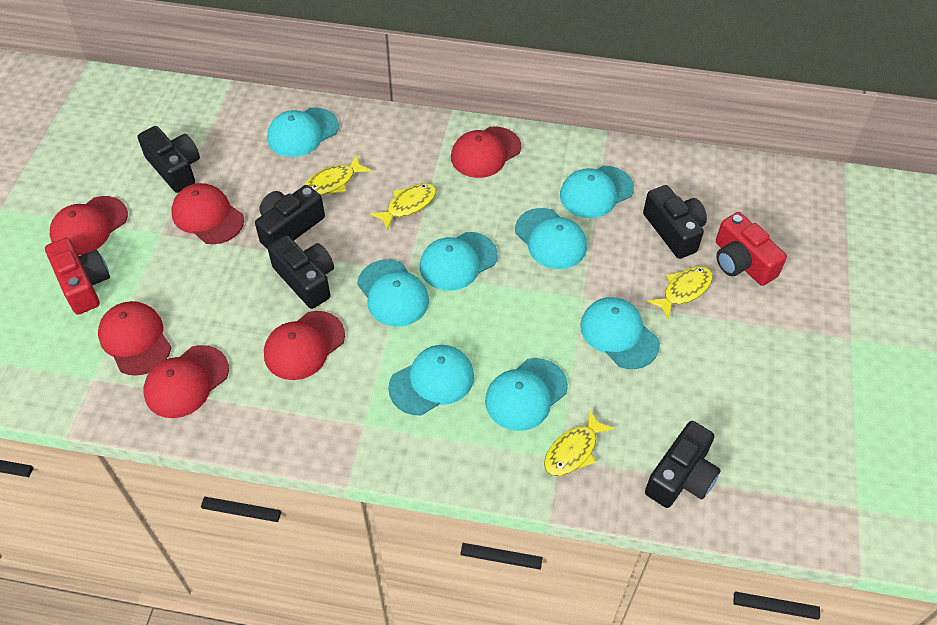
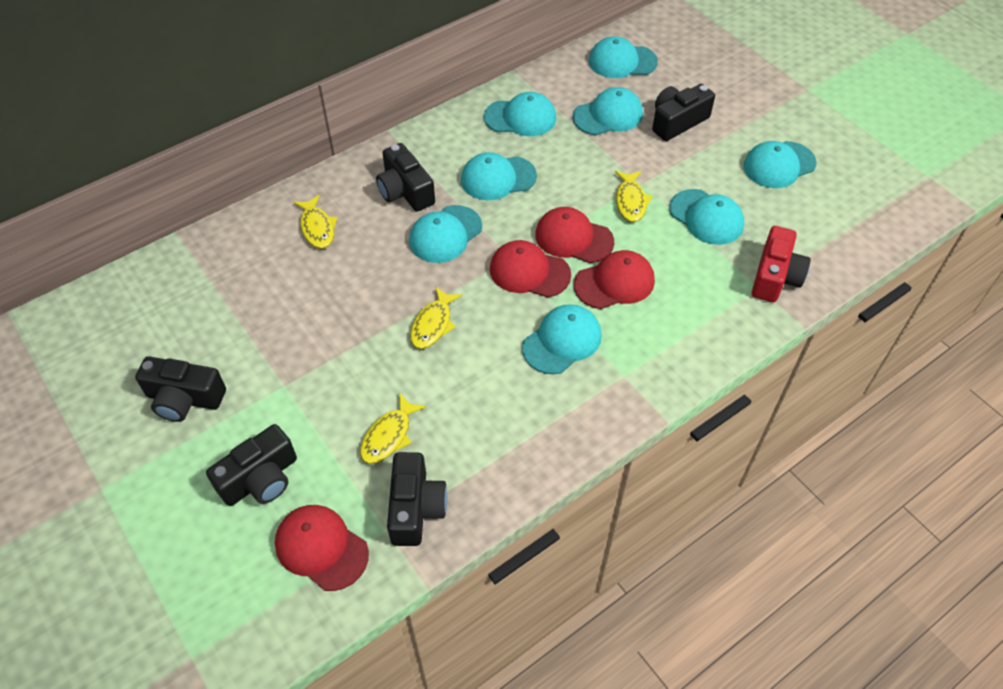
red camera: [45,238,110,315] [716,212,787,286] = 2 -> [752,226,811,302] = 1
red cap: [50,196,128,255] [98,301,171,376] [144,345,229,418] [171,183,244,244] [264,311,345,380] [451,126,521,178] = 6 -> [275,505,369,591] [490,240,571,298] [535,207,614,263] [574,250,655,309] = 4

